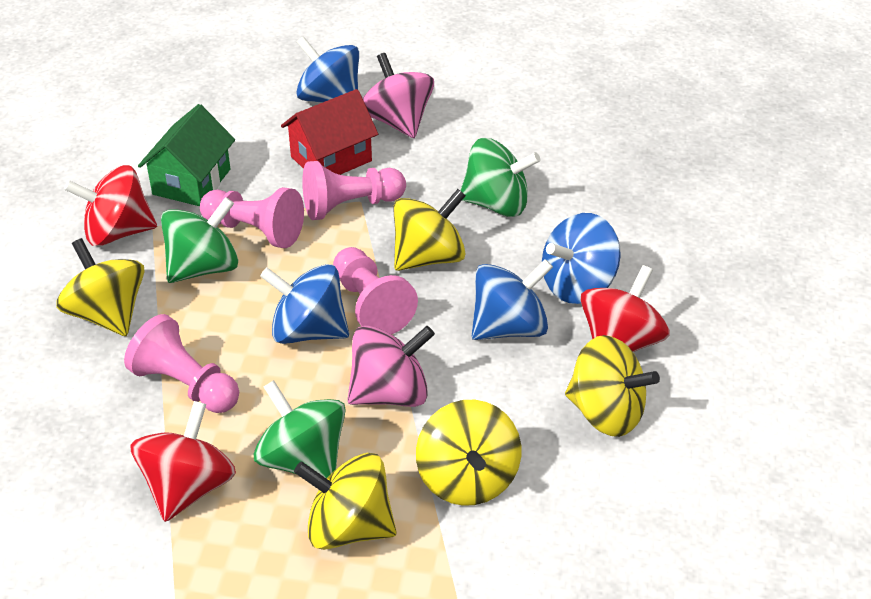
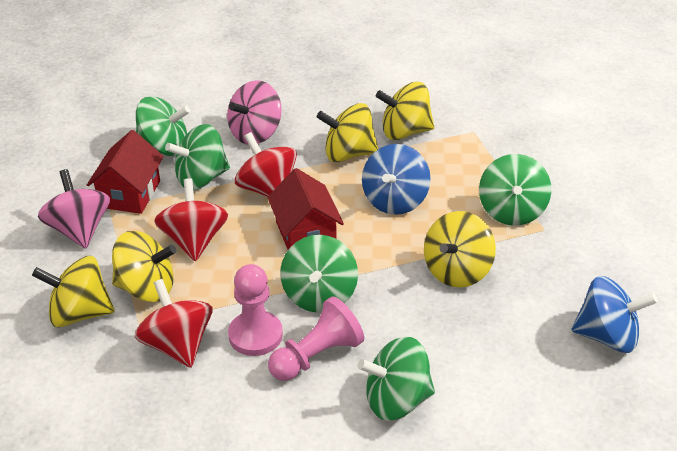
blue spinning top: [260,264,349,344] [296,36,359,103] [472,259,553,340] [542,213,621,304] = 4 -> [362,144,431,215] [571,276,658,353] = 2
green house: [138,104,235,206] = 1 -> none = 0
green spinning top: [161,197,238,283] [254,380,346,479] [460,138,540,217] = 3 -> [136,96,190,156] [165,124,230,190] [280,235,358,313] [358,337,435,421] [479,154,551,226] = 5
pink pawn: [124,314,239,413] [200,187,304,248] [302,161,406,220] [333,247,418,334] = 4 -> [228,264,283,356] [268,296,364,381] = 2
red house: [281,89,378,175] = 1 -> [87,130,164,214] [267,168,344,250] = 2

